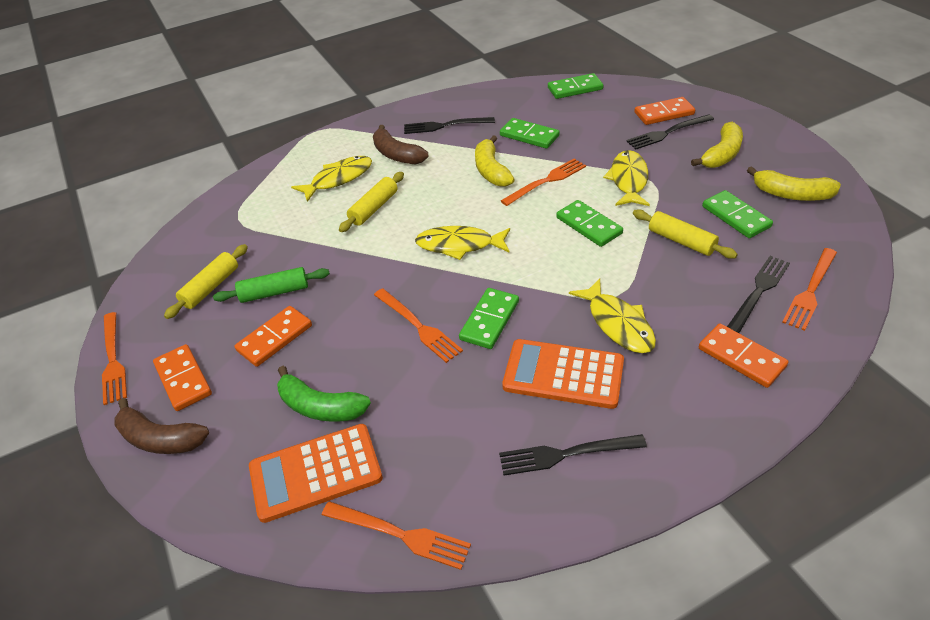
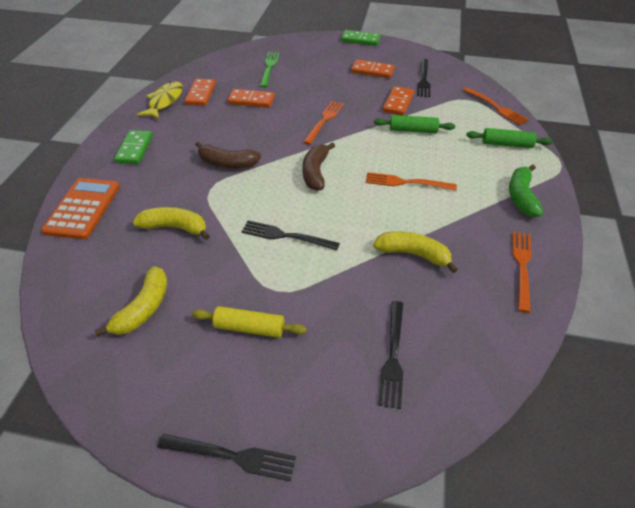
green domino: [459,288,519,349] [500,118,560,149] [548,73,604,99] [556,200,623,247] [702,190,773,238] = 5 -> [114,130,153,164] [341,30,381,46] = 2
green fork: none = 0 -> [260,52,280,88] = 1
green rolling pin: [213,267,330,303] = 1 -> [374,115,455,133] [466,128,553,148] = 2
orange calculator: [249,424,383,523] [502,339,624,409] = 2 -> [41,178,120,239] = 1
orange fork: [102,312,127,405] [322,501,471,570] [374,288,463,363] [501,158,586,206] [782,248,837,331] = 5 -> [303,101,344,145] [366,172,457,191] [463,87,529,125] [512,232,532,313] = 4
yellow fish: [291,156,372,202] [415,226,510,260] [569,278,656,353] [603,150,650,206] = 4 -> [137,81,183,119] = 1
yellow rolling pin: [164,244,248,319] [339,172,404,232] [633,209,738,259] = 3 -> [192,306,307,338] = 1

